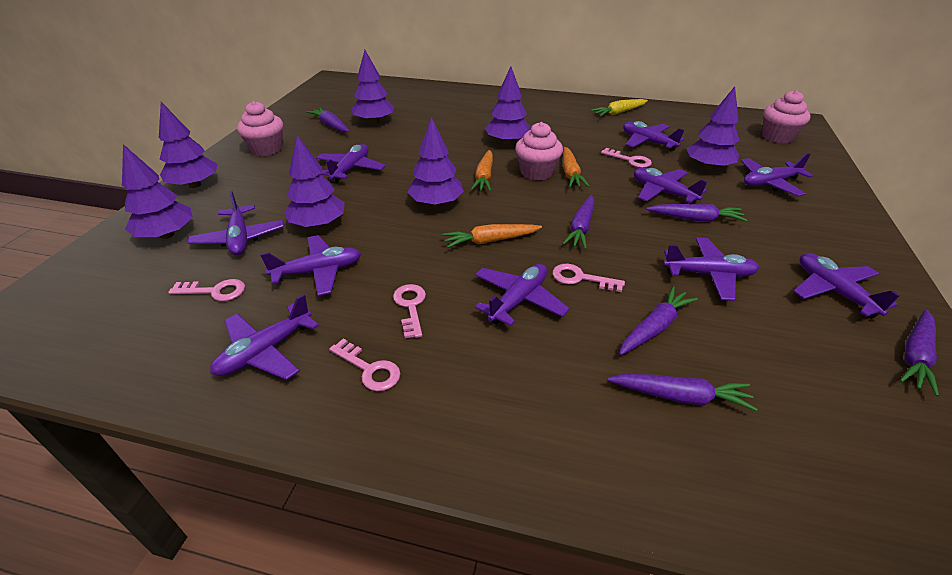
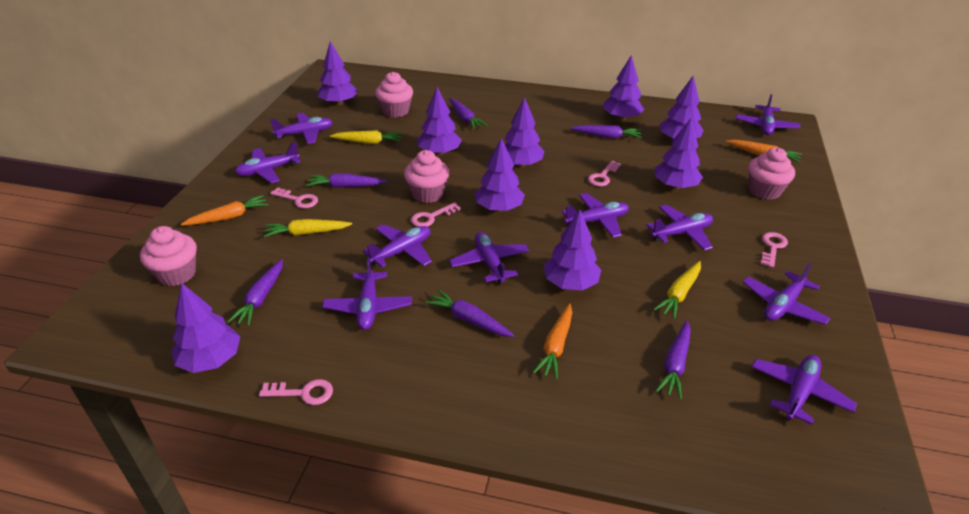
pink cupcake: [237,101,283,156] [515,122,563,181] [762,90,811,143] = 3 -> [140,226,197,286] [375,72,413,118] [404,150,449,203] [748,147,795,200] = 4
purple tree: [122,144,193,239] [159,102,217,188] [284,135,345,228] [351,50,394,124] [407,117,464,207] [485,66,531,144] [686,87,739,170] = 7 -> [172,283,240,373] [318,41,358,105] [417,87,462,155] [475,138,525,212] [505,97,544,167] [544,210,601,290] [603,55,644,120] [655,118,703,189] [660,76,704,138] = 9
yellow carrot: [591,99,648,116] = 1 -> [264,219,352,237] [330,130,402,144] [653,261,701,319] = 3

